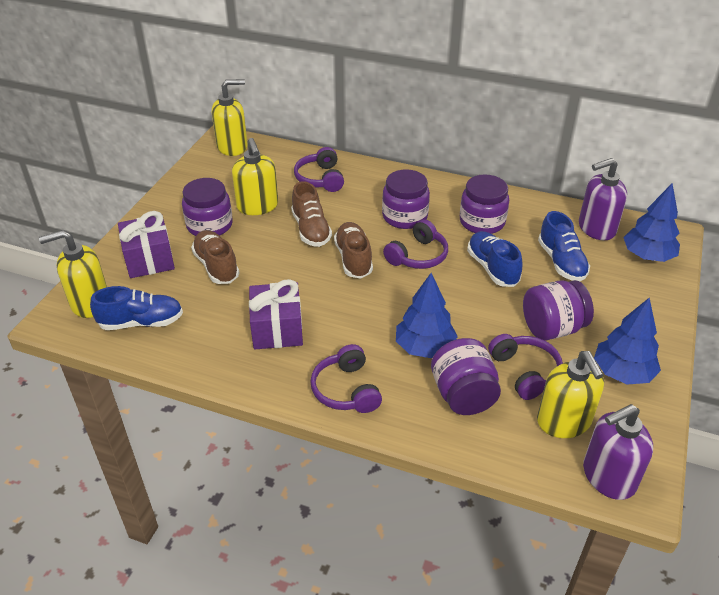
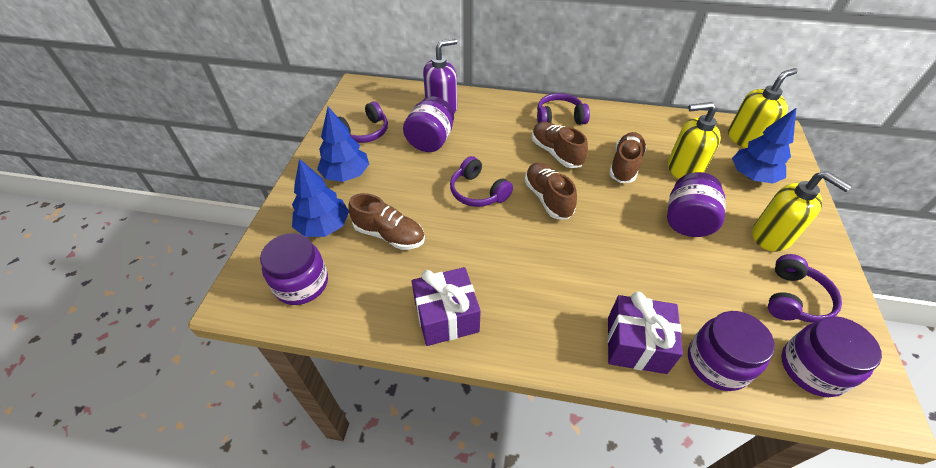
blue shoe: [90,286,183,330] [467,231,522,287] [538,211,590,281] = 3 -> none = 0
brown shoe: [191,230,240,284] [291,181,332,247] [334,222,373,278] = 3 -> [348,193,425,250] [524,163,577,220] [532,122,588,168] [609,132,647,183] = 4
purple soap dispenser: [579,158,627,240] [583,404,653,500] = 2 -> [423,38,457,113] = 1
yellow soap dispenser: [39,230,107,318] [212,79,248,156] [232,138,278,215] [537,351,604,438] = 4 -> [668,102,721,179] [728,68,798,148] [752,171,852,252] = 3

